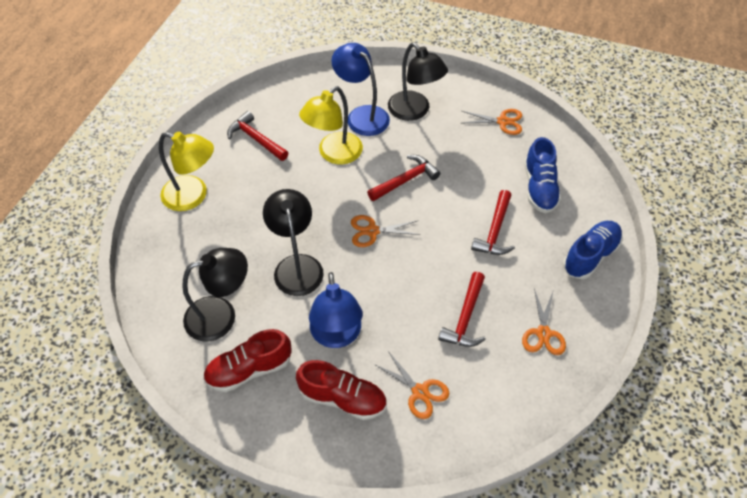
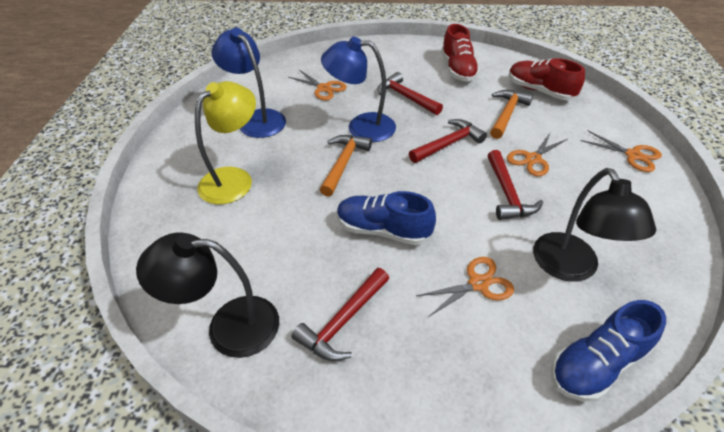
black lamp: [182,248,248,341] [263,189,324,296] [388,43,448,121] = 3 -> [136,233,279,358] [533,168,656,282] = 2
orange hammer: none = 0 -> [320,135,372,197] [490,90,533,139] = 2
yellow lamp: [159,132,214,211] [299,86,363,165] = 2 -> [195,81,256,204] = 1

